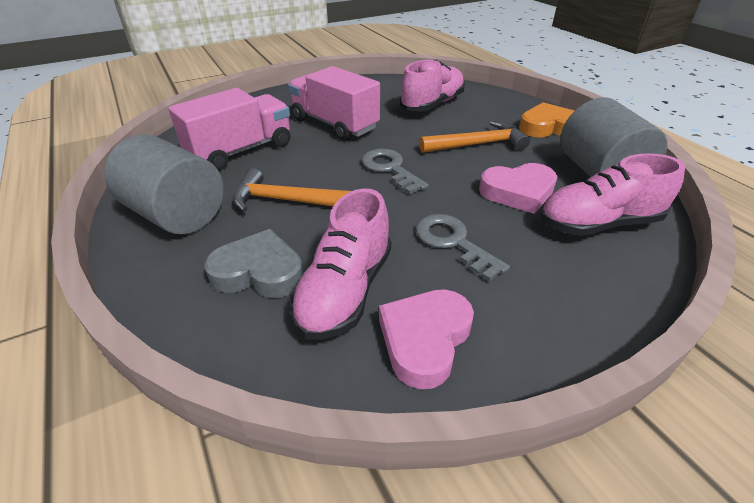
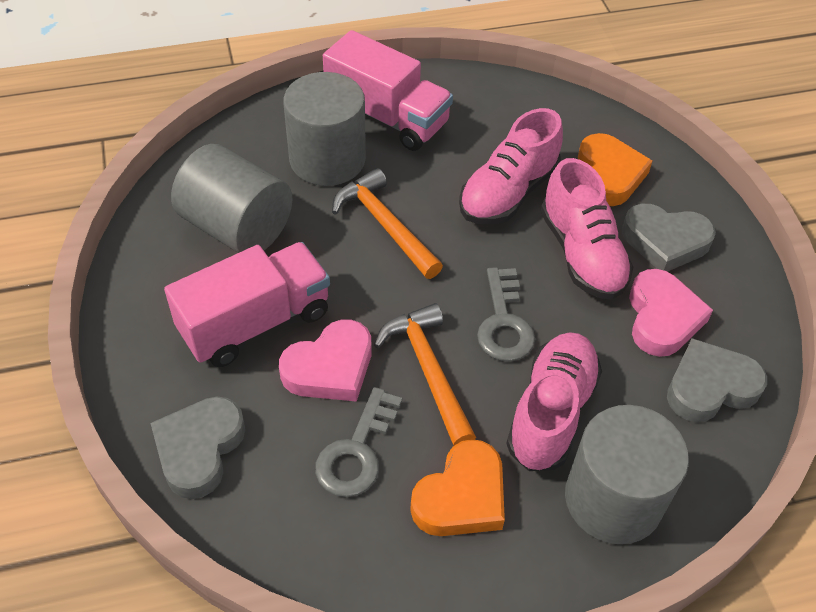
grey cylinder: [104,134,224,234] [560,97,667,177] = 2 -> [171,144,292,253] [283,72,366,186] [565,405,689,544] = 3
grey heart: [204,229,304,298] = 1 -> [151,397,246,499] [622,204,716,272] [667,338,767,422] = 3
orange heart: [519,102,574,138] = 1 -> [410,439,505,536] [578,133,652,206] = 2

